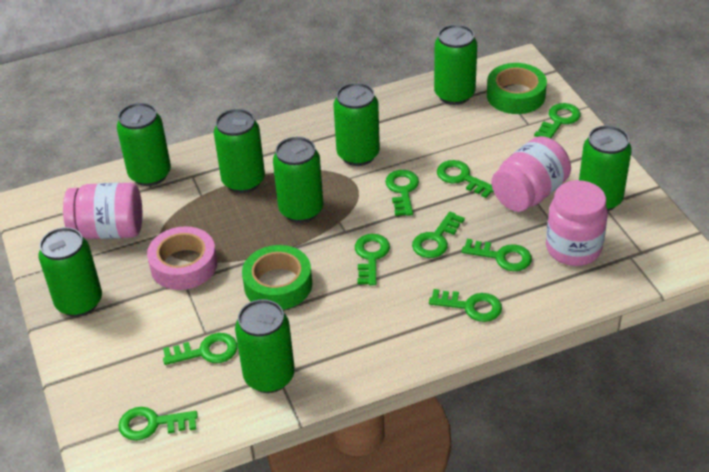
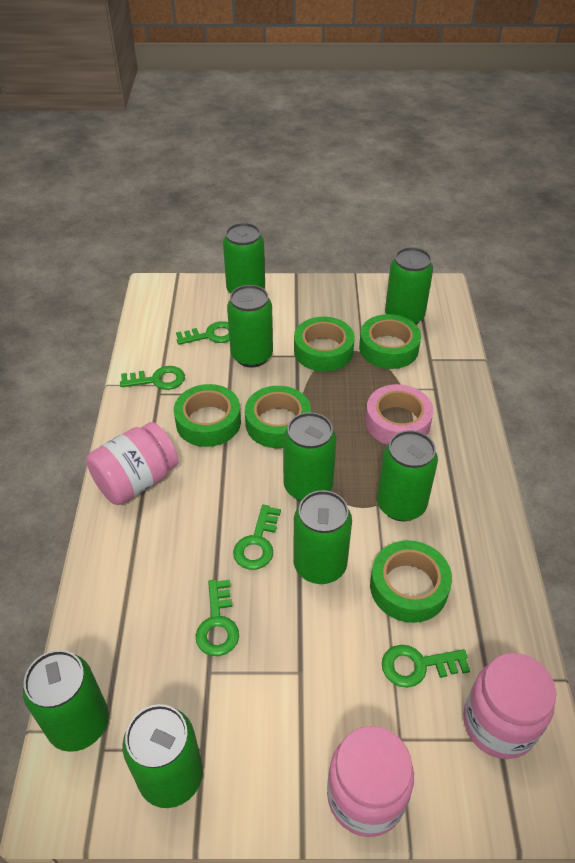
green key: [118,407,198,441] [163,333,238,365] [355,234,390,285] [385,170,419,216] [412,211,465,258] [429,289,502,322] [437,160,494,198] [462,239,532,271] [534,103,581,138] = 9 -> [120,366,185,390] [176,321,230,345] [196,580,239,656] [233,505,281,570] [382,645,470,688] = 5
green tape: [242,245,312,310] [487,63,547,114] = 2 -> [174,384,241,447] [245,386,311,448] [294,317,355,372] [359,314,421,369] [370,540,452,623] = 5

